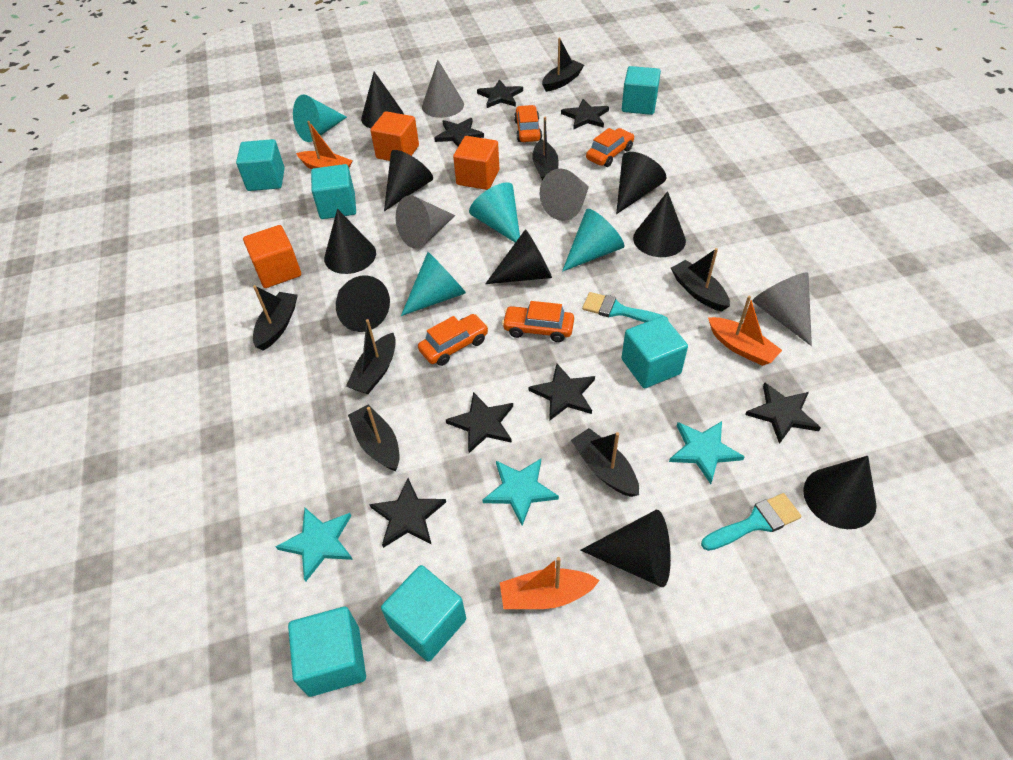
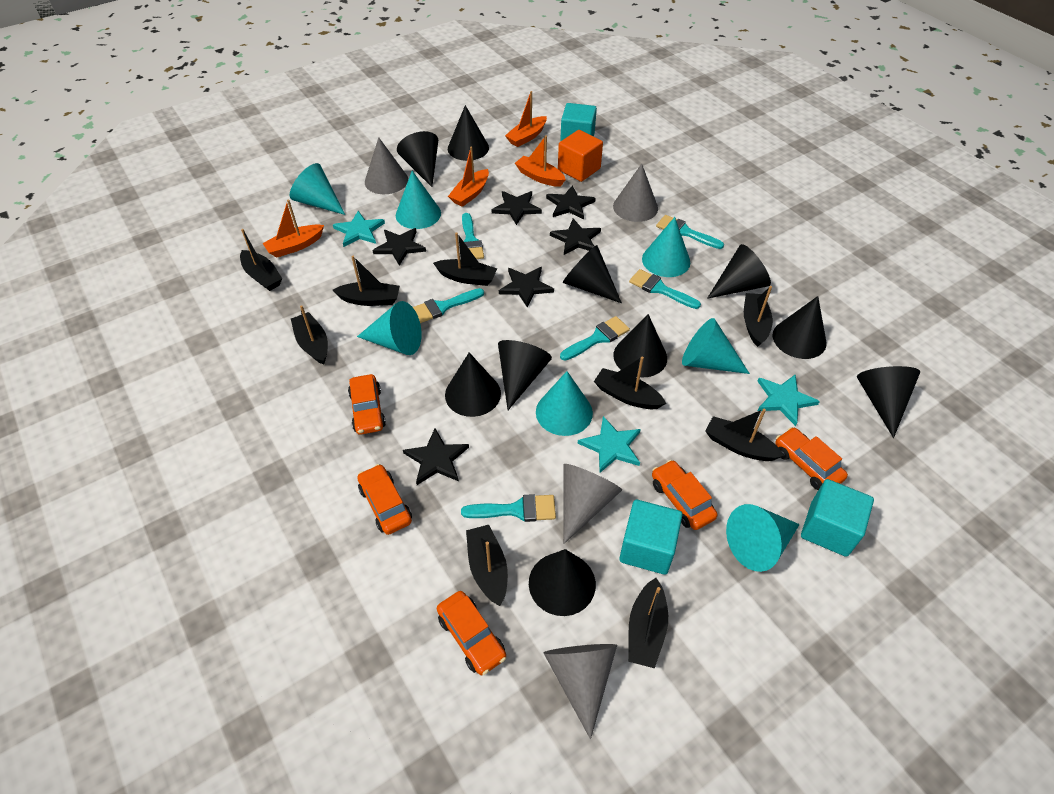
black boat: [253,285,298,351] [346,319,396,394] [348,404,400,471] [532,117,558,180] [542,37,584,92] [571,428,639,497] [671,248,730,311] = 7 -> [240,229,282,291] [291,305,328,365] [333,256,400,306] [433,232,497,286] [466,525,508,606] [594,357,666,409] [628,578,668,668] [705,409,784,461] [744,286,773,347] = 9
black cone: [324,209,376,274] [336,275,390,332] [361,71,404,129] [384,150,433,211] [485,229,552,284] [580,510,671,587] [616,152,666,214] [633,191,686,257] [803,456,877,529] = 9 -> [397,131,438,187] [445,352,501,417] [448,105,489,161] [498,340,552,410] [529,549,596,616] [563,245,622,303] [613,314,667,378] [707,244,771,299] [773,296,826,359] [857,366,920,438] = 10
black star: [369,478,446,548] [434,118,484,147] [446,392,513,453] [477,79,523,108] [528,364,595,421] [561,99,609,130] [745,383,821,444] = 7 -> [372,228,426,266] [403,428,469,485] [492,191,542,225] [499,267,554,308] [546,186,596,220] [550,219,601,255] = 6
orange boat: [296,121,353,170] [500,557,600,609] [708,296,782,366] = 3 -> [262,200,324,257] [448,147,489,207] [505,91,547,147] [515,135,566,187] = 4
orange car: [418,314,489,366] [502,301,574,342] [514,105,542,142] [586,128,634,167] = 4 -> [348,374,386,435] [357,464,412,535] [437,591,506,675] [652,460,717,530] [775,427,848,490] = 5
orange cube: [243,225,301,288] [370,111,419,161] [453,136,499,190] = 3 -> [558,130,603,182] = 1
turquoise brush: [582,292,668,322] [701,493,802,551] = 2 -> [413,288,484,323] [461,494,556,522] [462,213,484,259] [560,316,630,361] [629,269,701,309] [656,215,724,249] = 6
turquoise cone: [293,94,347,142] [401,252,466,316] [469,182,520,243] [562,209,624,272] = 4 -> [290,163,345,215] [357,301,422,355] [396,171,441,229] [536,371,593,436] [642,217,690,277] [682,318,750,374] [726,504,800,572] = 7
turquoise cube: [236,139,285,191] [288,607,366,697] [311,164,356,219] [381,565,466,662] [621,316,688,388] [622,66,661,115] = 6 -> [560,103,597,141] [619,500,682,575] [801,479,874,557] = 3

